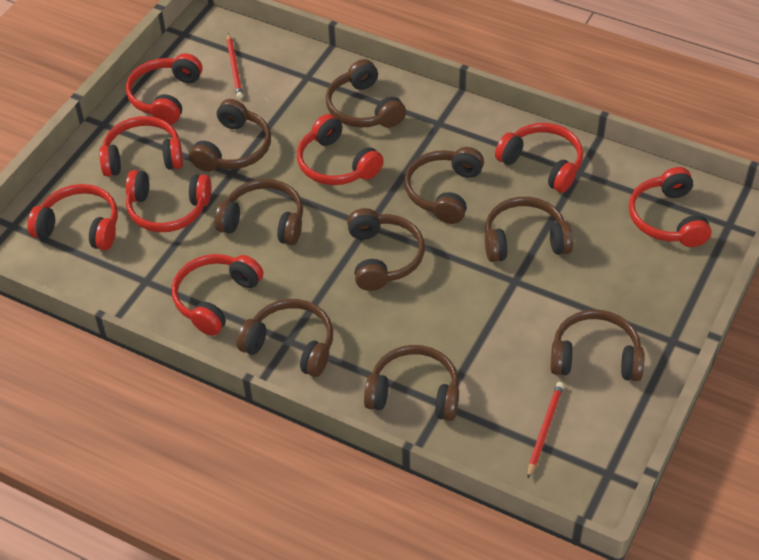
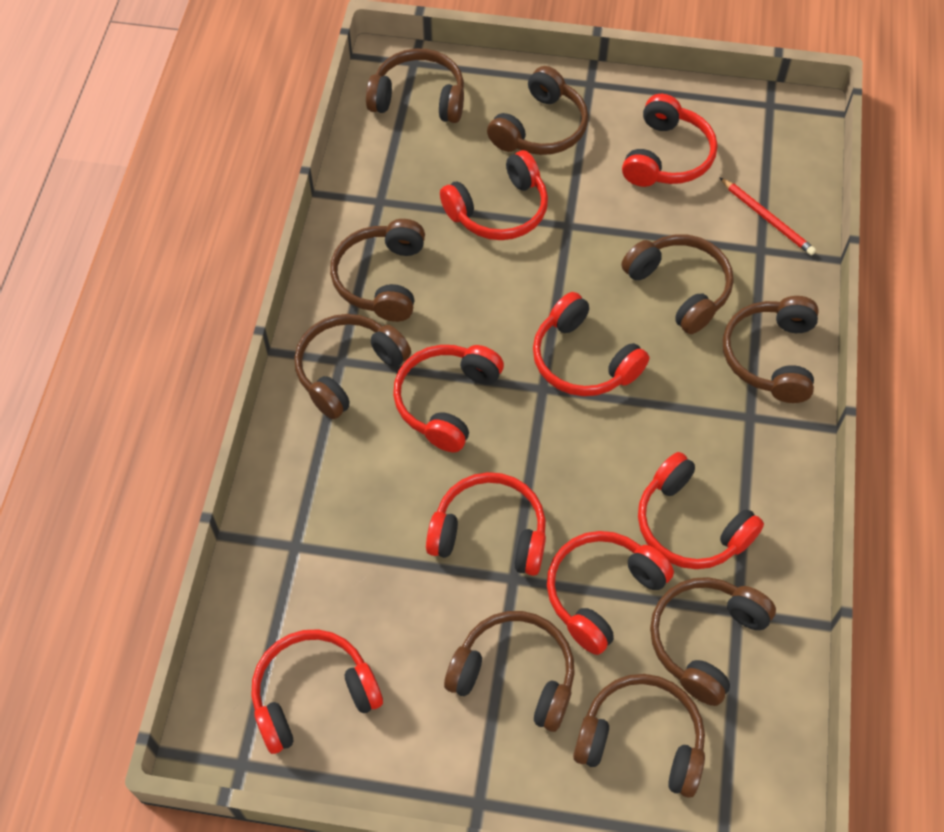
red pencil: [227,33,243,99] [528,382,564,478] = 2 -> [719,177,816,255] = 1

